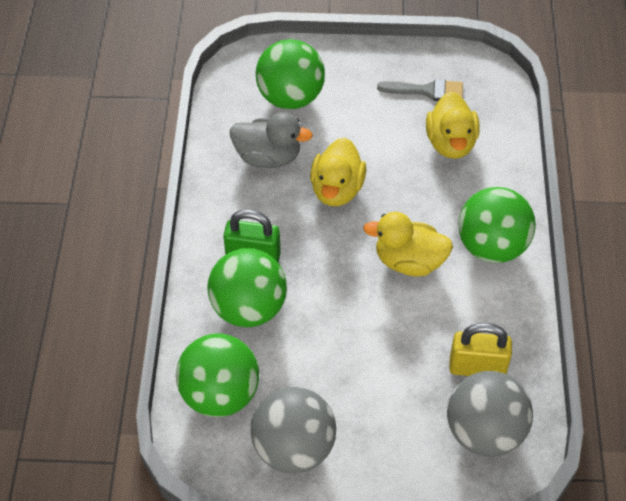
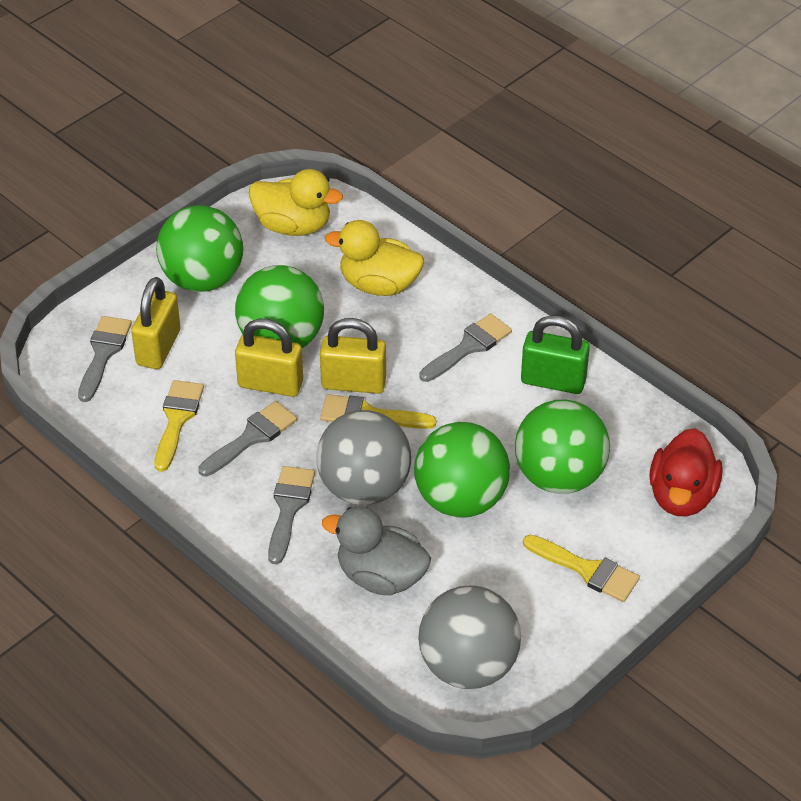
grey brush: [377,79,463,101] = 1 -> [78,316,132,402] [198,401,297,477] [268,466,315,564] [419,313,512,382] = 4
red duck: none = 0 -> [649,428,723,516] = 1
yellow brush: none = 0 -> [155,380,204,472] [320,394,437,429] [523,535,640,602] = 3
yellow duck: [310,138,366,206] [363,212,453,277] [426,92,480,159] = 3 -> [249,169,343,236] [325,220,424,296] = 2
yellow padlock: [449,323,512,376] = 1 -> [131,277,181,369] [235,319,303,397] [320,318,386,394] = 3

